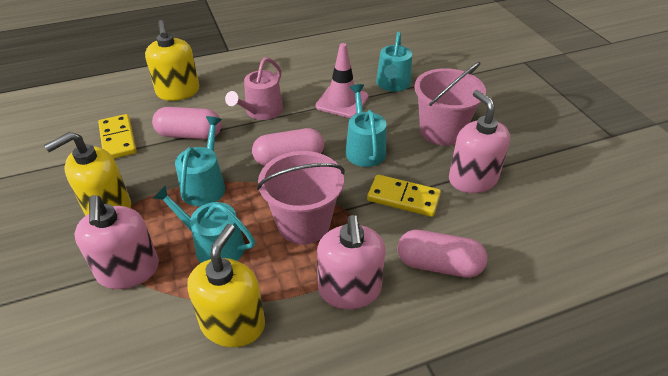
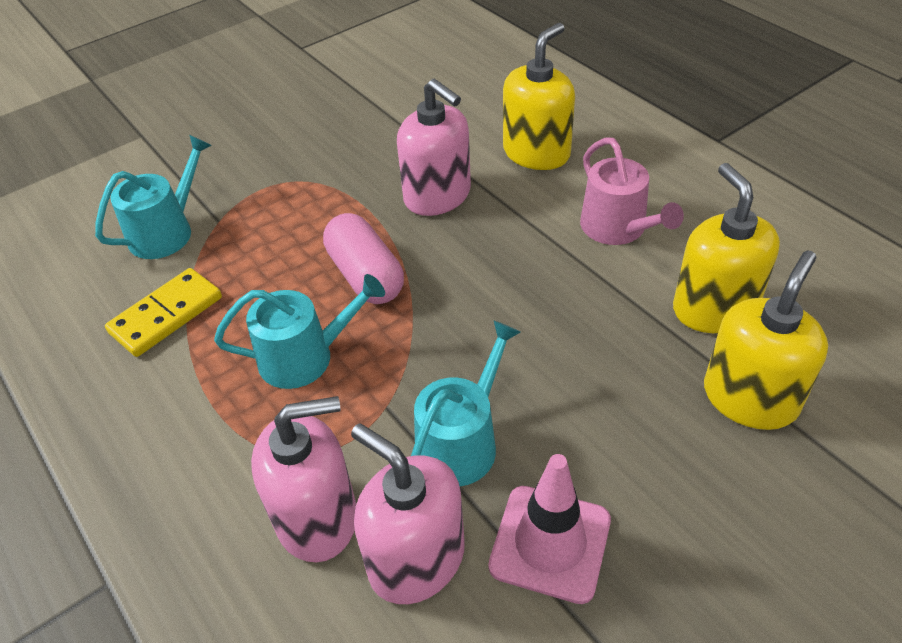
pink bucket: [257,151,345,244] [414,62,486,146] = 2 -> none = 0
pink capsule: [152,107,222,139] [252,128,324,166] [398,230,488,278] = 3 -> [323,213,404,304] = 1
turquoise watering can: [152,185,255,263] [175,116,225,206] [345,84,386,167] [376,32,412,92] = 4 -> [95,135,212,259] [214,274,385,389] [411,320,521,486] = 3
yellow domino: [98,114,137,159] [367,175,441,217] = 2 -> [105,268,222,357] = 1

